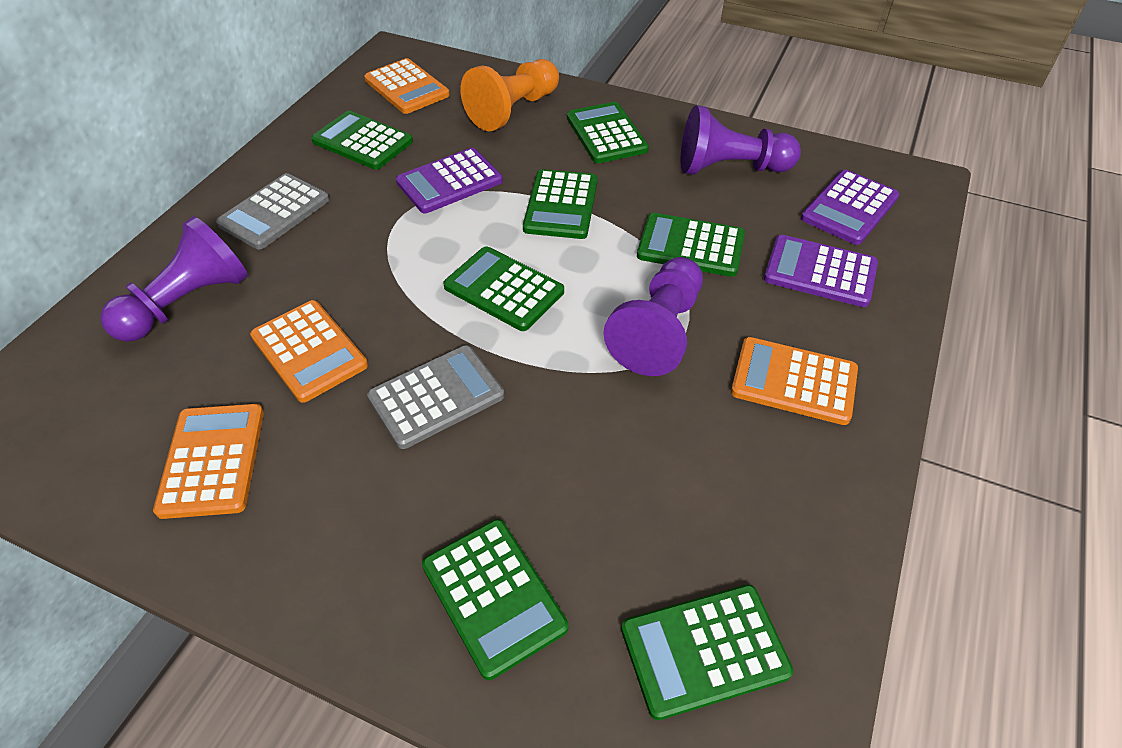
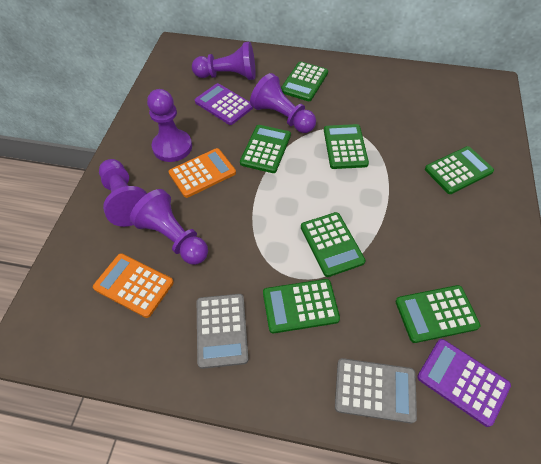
orange calculator: [153,404,264,519] [250,300,368,403] [364,58,450,114] [731,337,858,425] = 4 -> [93,253,174,318] [168,148,236,198] = 2
orange pawn: [461,59,559,131] = 1 -> none = 0
purple calculator: [396,148,503,213] [764,235,878,307] [801,170,899,245] = 3 -> [195,83,253,125] [417,339,511,427] = 2
purple pawn: [100,216,248,342] [604,257,703,376] [681,105,801,175] = 3 -> [99,159,147,227] [130,189,208,265] [147,89,192,162] [192,41,256,80] [250,73,316,133] = 5

